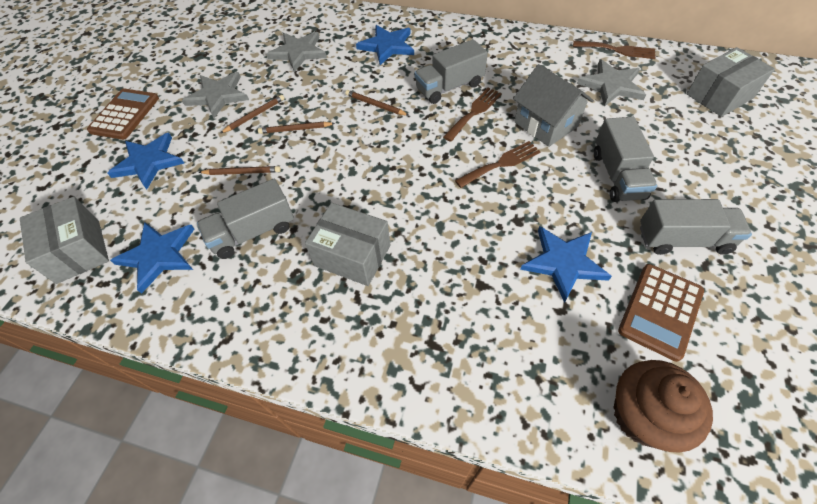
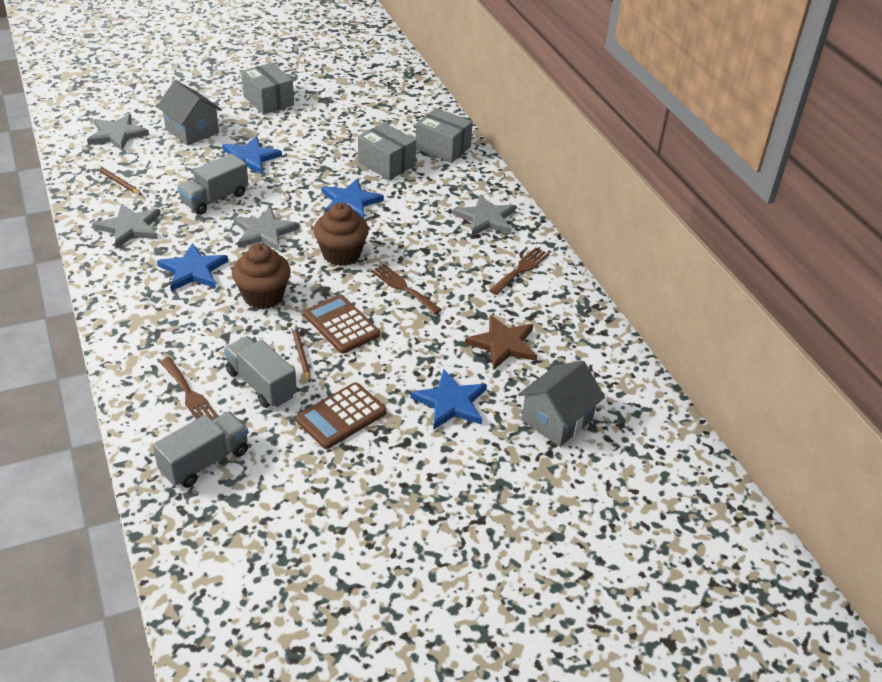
brown cupcake: [613,360,713,453] = 1 -> [232,243,291,309] [314,203,369,266] = 2
brown pencil: [198,166,281,175] [221,95,285,133] [258,122,335,134] [345,90,409,116] = 4 -> [95,165,142,195] [291,324,311,383] = 2
brown star: none = 0 -> [465,315,537,369] = 1
grey house: [513,64,594,147] = 1 -> [157,80,222,145] [518,361,605,447] = 2
grey star: [182,72,249,118] [266,32,327,72] [577,59,646,107] = 3 -> [87,114,149,151] [93,203,161,249] [234,207,299,251] [453,194,516,236] = 4
grey truck: [197,179,294,259] [414,39,488,104] [594,117,657,202] [640,199,752,255] = 4 -> [153,411,248,488] [177,153,248,215] [224,336,297,408] = 3

